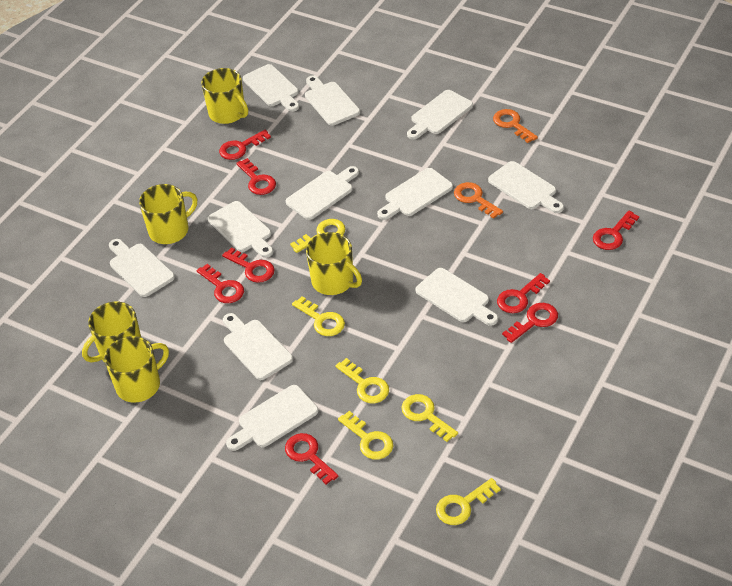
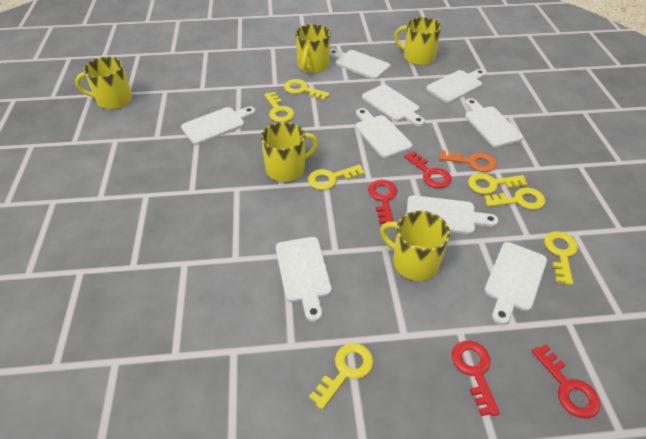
orange key: [454,182,503,219] [493,109,538,143] = 2 -> [439,151,497,172] = 1
red key: [197,264,244,303] [219,130,271,160] [222,247,275,283] [236,158,276,195] [285,433,338,485] [497,273,550,313] [502,303,558,343] [593,211,639,250] = 8 -> [368,180,397,224] [404,152,452,188] [452,341,500,416] [532,344,600,418] = 4
white cutting board: [109,239,175,297] [208,201,273,258] [223,313,293,380] [226,385,318,451] [243,64,299,112] [286,166,359,220] [305,75,360,126] [377,168,453,220] [407,90,473,139] [416,268,498,326] [488,161,564,213] = 11 -> [181,107,256,145] [276,237,332,322] [330,49,390,79] [355,108,412,158] [362,84,425,126] [407,195,498,234] [426,69,486,103] [465,99,523,148] [484,242,547,325] = 9
yellow key: [290,219,345,253] [292,296,345,336] [335,358,389,403] [338,411,394,460] [401,394,458,442] [436,478,501,525] = 6 -> [264,92,294,122] [284,79,330,100] [308,165,364,190] [309,343,373,410] [468,173,527,194] [484,187,545,210] [544,231,578,285] = 7

